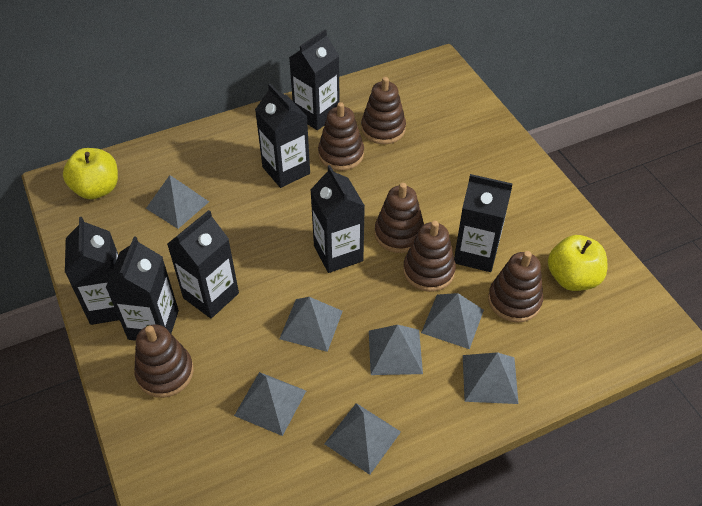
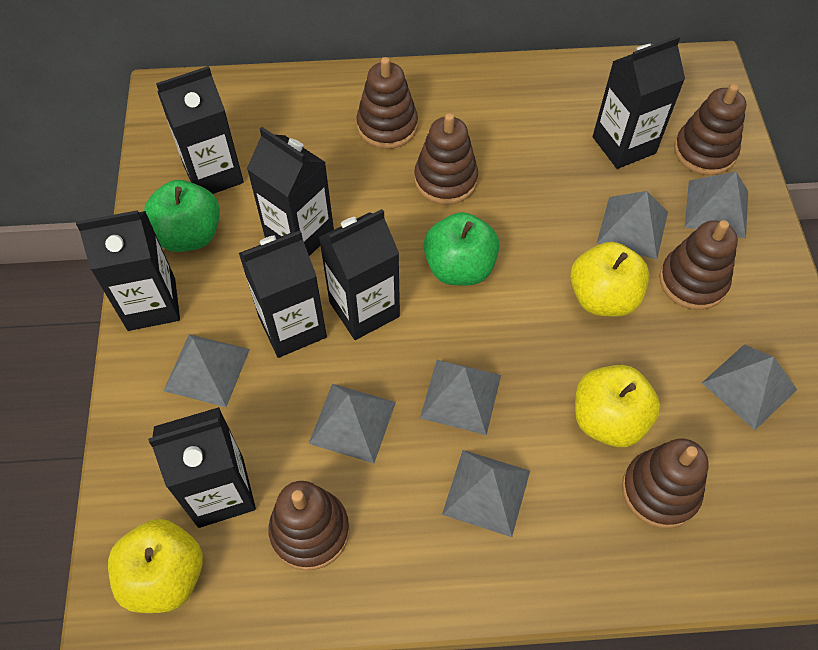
green apple: none = 0 -> [144,180,220,252] [424,212,500,285] = 2
yellow apple: [63,148,118,199] [548,235,607,291] = 2 -> [108,519,203,613] [570,242,649,317] [575,365,660,447] = 3

